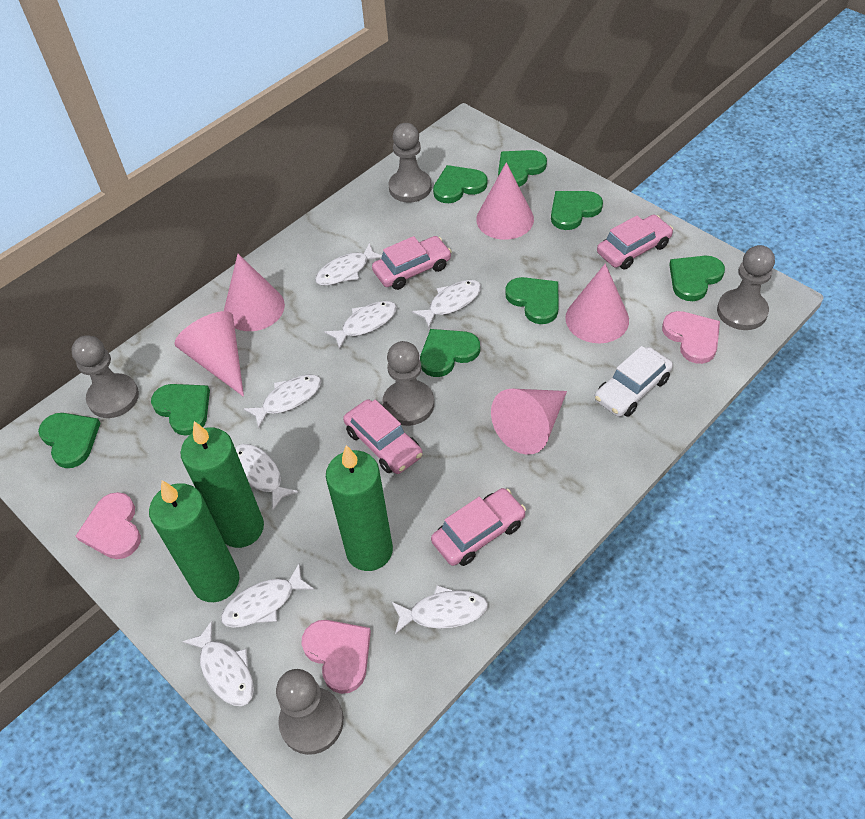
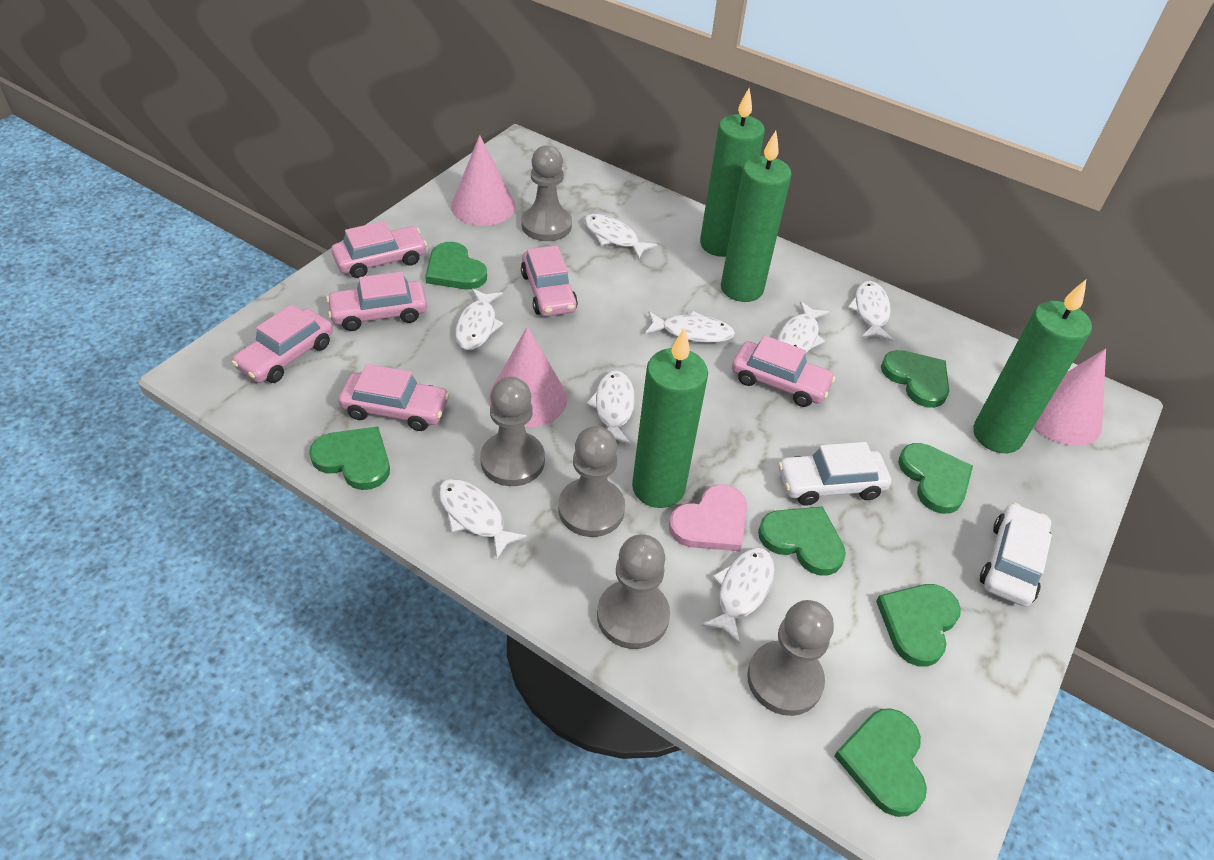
green candle: [149,480,239,602] [180,421,264,548] [326,445,393,571] = 3 -> [632,327,708,508] [700,88,765,257] [721,131,792,302] [973,280,1092,453] = 4
green heart: [38,413,101,468] [151,384,210,436] [420,329,480,377] [433,165,487,203] [498,150,547,187] [505,277,559,324] [551,191,603,230] [669,256,725,301] = 8 -> [309,427,390,490] [425,242,487,289] [758,507,846,575] [834,708,927,817] [876,584,961,667] [881,350,949,408] [898,443,973,514] = 7
pink car: [343,399,423,474] [372,236,452,290] [431,488,526,566] [597,215,673,269] = 4 -> [232,304,333,383] [326,272,427,331] [331,221,427,278] [338,364,450,431] [521,246,578,316] [732,335,835,407] = 6
pink cone: [174,311,244,397] [224,254,285,331] [476,162,534,240] [491,389,567,455] [565,264,629,343] = 5 -> [451,135,516,226] [489,326,567,428] [1034,349,1106,446] = 3
pink heart: [76,492,141,559] [301,620,371,694] [662,311,720,364] = 3 -> [669,484,747,551] = 1
white car: [594,346,673,417] = 1 -> [778,442,891,506] [980,503,1052,607] = 2

